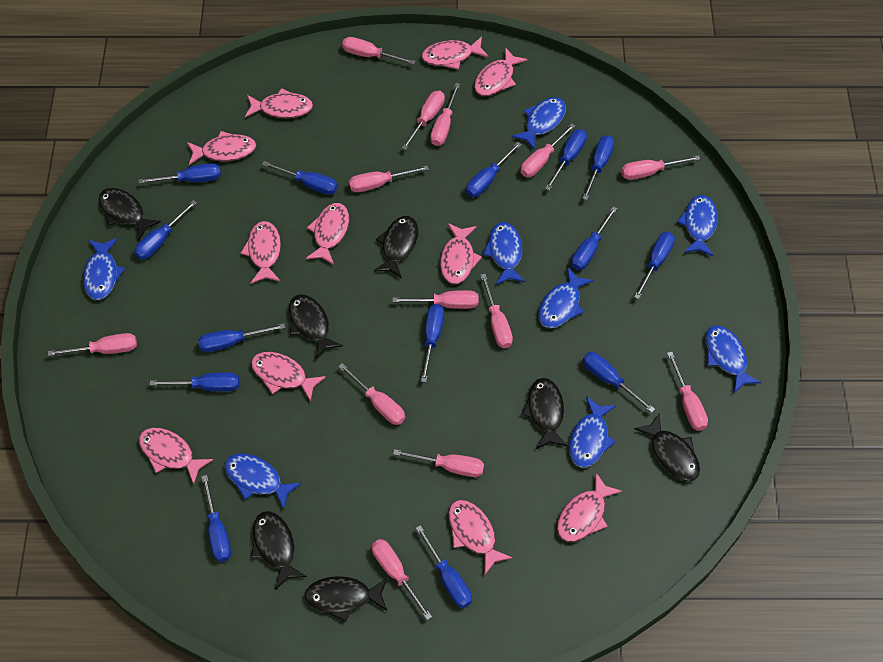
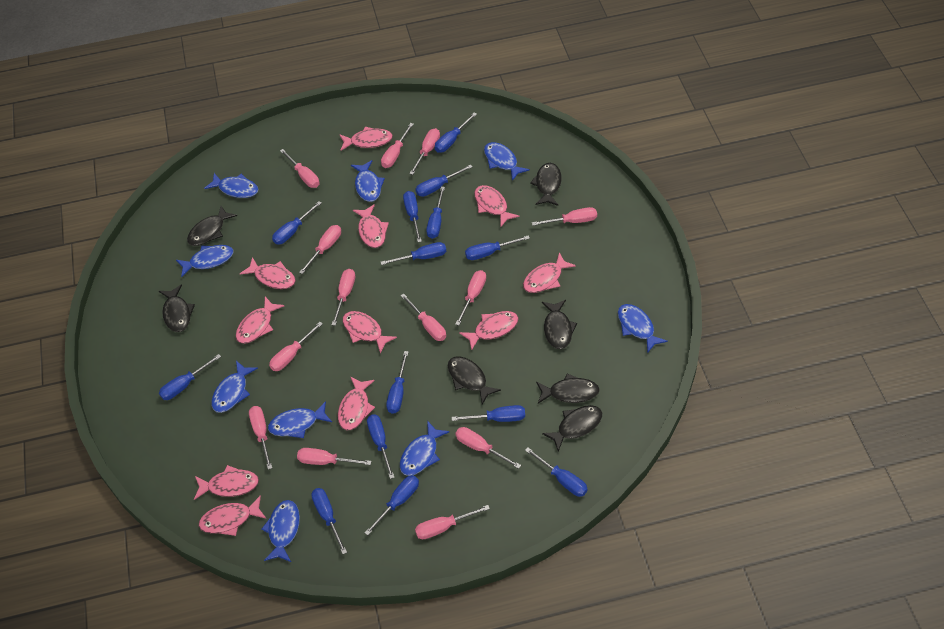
blue fish: [83,238,125,300] [224,454,301,509] [482,222,525,284] [511,97,566,150] [538,267,594,328] [569,397,616,468] [677,195,718,256] [706,325,762,393] = 8 -> [176,245,233,277] [204,173,258,198] [212,361,258,413] [261,500,300,562] [268,401,332,438] [351,160,385,202] [400,421,449,476] [484,142,530,181] [618,304,668,353] = 9

